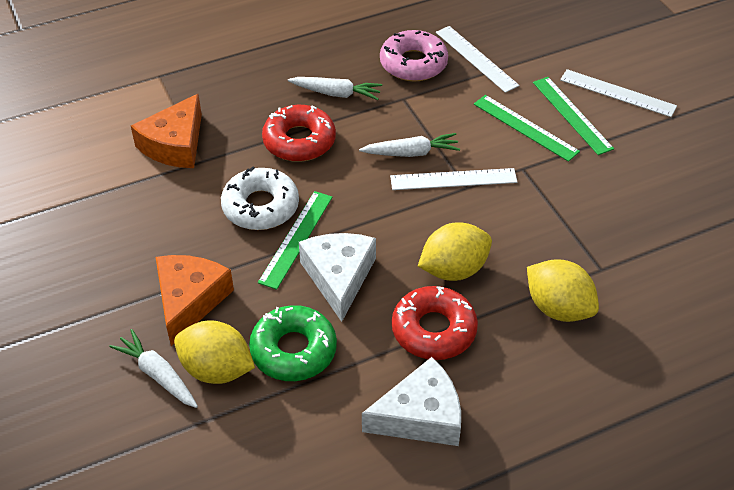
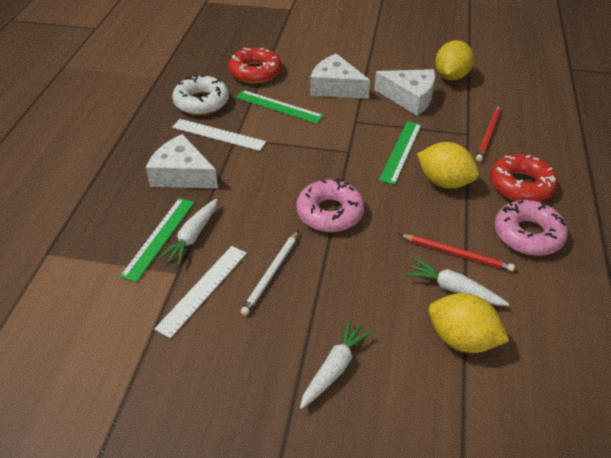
green donut: [249,305,337,381] = 1 -> none = 0
orange cheese: [131,94,202,168] [156,255,234,346] = 2 -> none = 0
pink donut: [380,30,448,82] = 1 -> [296,178,364,232] [494,200,568,256] = 2
red pencil: none = 0 -> [399,234,515,271] [476,105,500,161] = 2
white cheese: [299,233,376,322] [362,357,461,446] = 2 -> [146,134,218,188] [310,53,370,99] [374,69,435,116] = 3
white pencil: none = 0 -> [241,230,299,316] = 1
white ruler: [390,168,517,190] [436,26,520,93] [560,69,677,117] = 3 -> [154,246,247,338] [172,119,266,151] = 2

